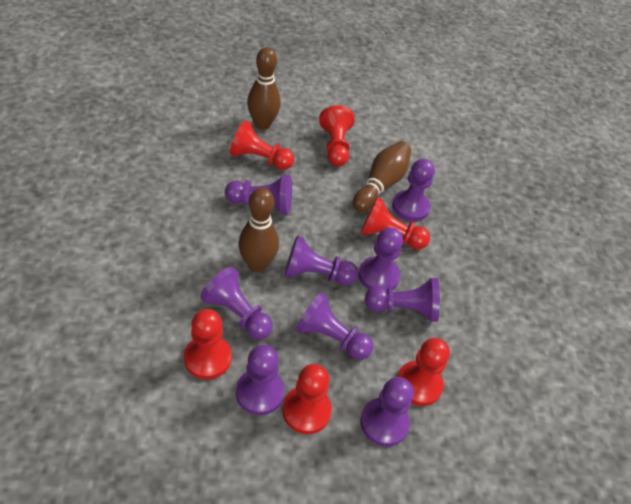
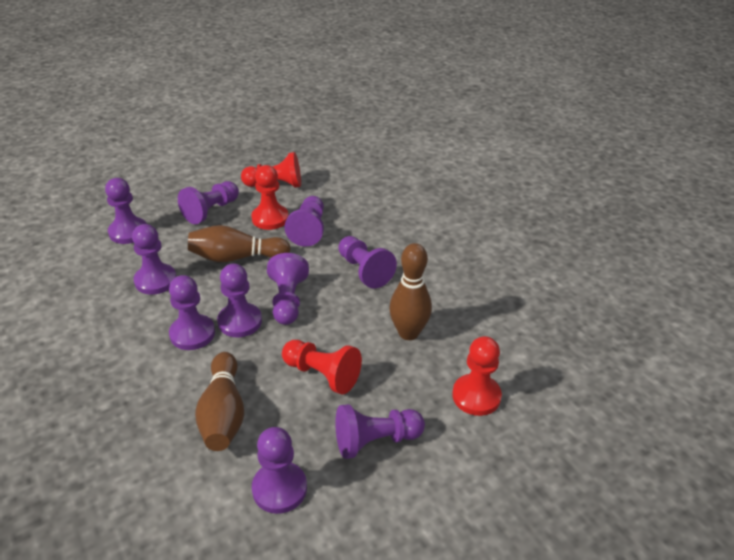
purple pawn: [200,267,273,339] [225,174,292,214] [236,345,285,415] [284,235,358,285] [295,292,373,360] [359,227,403,291] [360,377,414,447] [365,278,440,322] [392,159,435,221] = 9 -> [105,178,147,244] [132,224,177,295] [169,275,215,350] [178,181,239,224] [217,264,262,337] [252,427,307,514] [267,253,309,325] [285,196,324,247] [335,404,425,459] [338,236,397,288] = 10
red pawn: [184,309,232,380] [230,120,294,170] [282,364,332,434] [319,105,355,166] [361,197,430,250] [397,338,450,406] = 6 -> [241,152,301,188] [251,165,289,230] [282,340,362,395] [452,336,502,416] = 4

